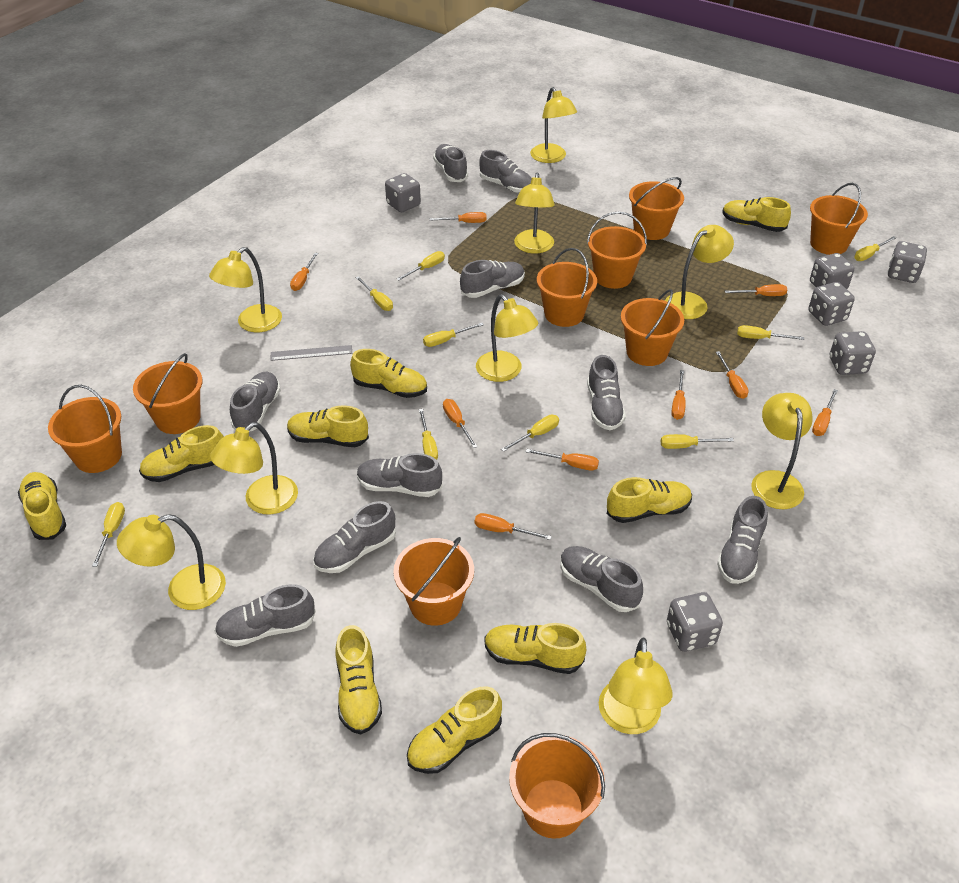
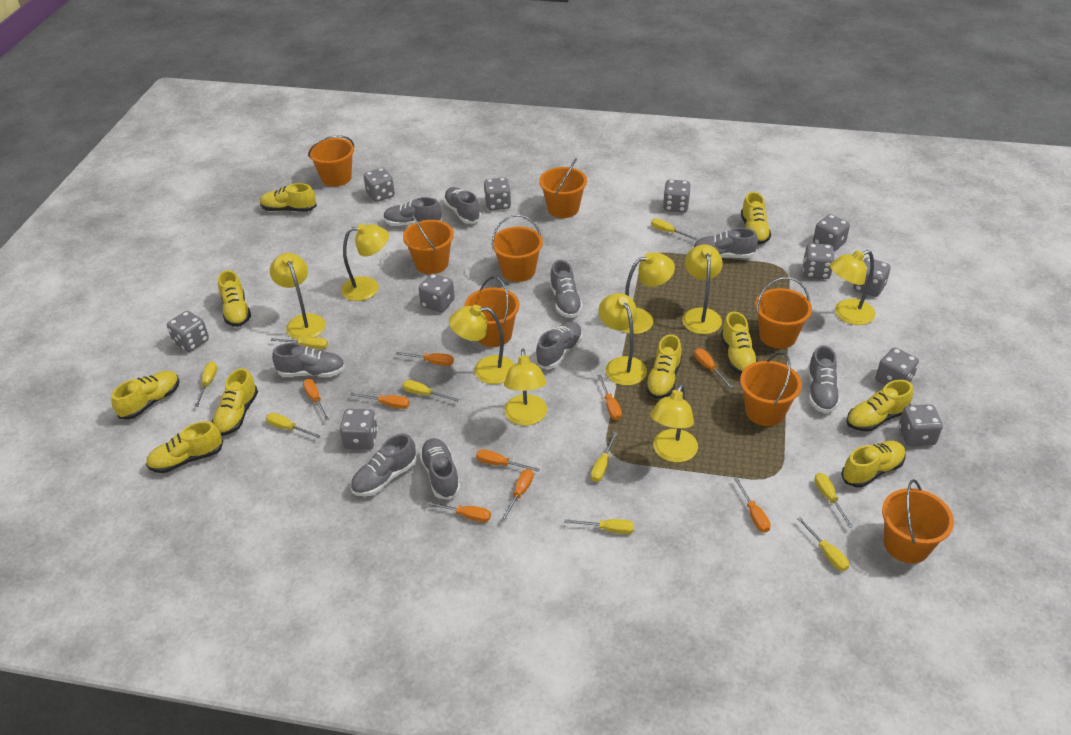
grey dice: [385,173,421,212] [667,592,723,652] [808,282,855,326] [810,253,854,289] [830,331,876,375] [888,241,927,283] = 6 -> [167,311,209,352] [339,409,378,450] [364,168,395,202] [419,274,455,313] [484,177,511,210] [663,179,691,213] [803,243,834,279] [813,214,850,251] [853,257,891,297] [876,348,919,385] [899,404,943,446] = 11
grey ruler: [271,345,352,361] = 1 -> none = 0
grey shoe: [214,584,316,647] [230,372,281,432] [313,501,396,573] [357,453,442,497] [433,144,468,182] [460,260,525,298] [479,150,532,193] [560,546,643,612] [587,355,626,430] [717,496,768,584] = 10 -> [272,343,345,377] [350,434,417,496] [383,197,442,226] [419,438,461,500] [443,187,481,223] [535,321,582,369] [550,260,583,318] [693,228,758,258] [808,345,840,413] = 9
orange bucket: [48,385,122,473] [133,353,202,434] [393,537,474,626] [509,733,605,839] [537,248,597,327] [587,212,647,289] [621,289,684,366] [629,177,684,240] [810,183,868,255] = 9 -> [308,135,354,187] [403,213,454,274] [464,276,519,347] [491,215,543,282] [539,158,587,218] [740,352,802,426] [755,277,812,349] [882,479,954,563] = 8
yellow shoe: [18,472,66,540] [139,425,224,482] [287,405,369,447] [336,625,382,734] [350,349,427,398] [407,686,502,774] [484,623,586,674] [607,477,692,523] [723,197,791,232] = 9 -> [111,371,180,420] [146,421,223,473] [212,368,258,436] [218,270,251,327] [260,183,317,212] [645,334,682,399] [721,311,758,374] [741,192,771,244] [841,441,906,488] [846,380,913,432] = 10

